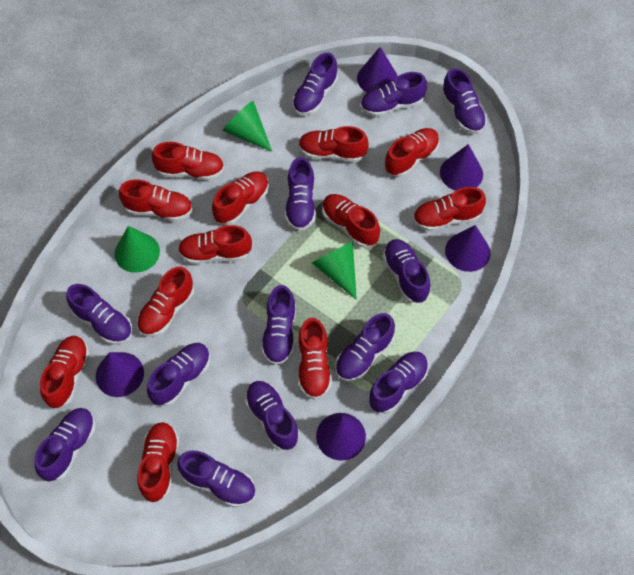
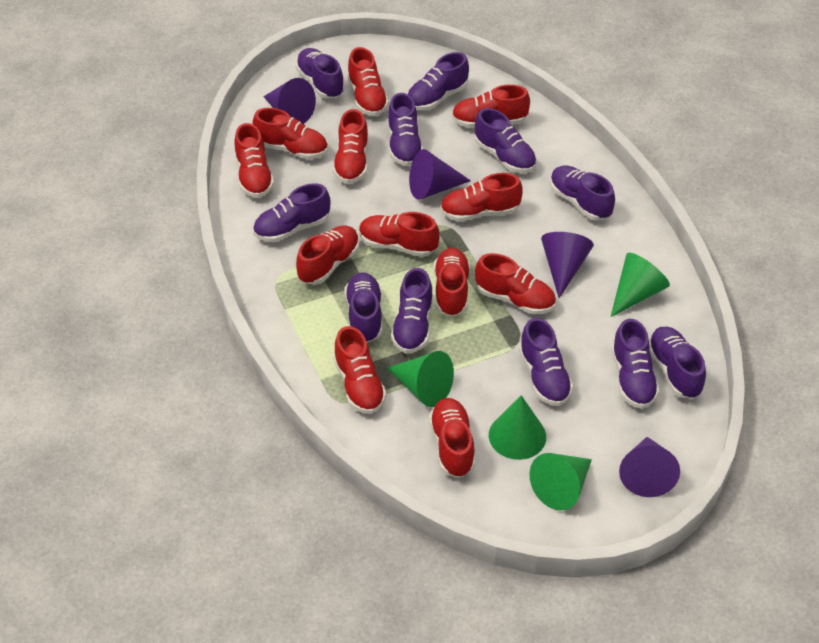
green cone: [115,226,160,273] [223,101,272,152] [312,242,357,300] = 3 -> [387,351,454,407] [489,395,546,460] [529,453,592,510] [610,253,670,317] = 4
purple cone: [96,352,144,397] [316,413,366,461] [357,47,398,93] [440,144,483,191] [445,225,490,272] = 5 -> [263,78,316,124] [409,149,471,200] [541,232,594,298] [619,437,680,497] = 4
purple shoe: [35,408,95,481] [66,284,133,345] [147,343,210,406] [177,450,256,507] [245,381,299,450] [261,285,296,365] [285,157,316,231] [292,52,338,115] [335,313,395,382] [360,72,427,117] [369,352,429,414] [382,239,430,303] [441,68,487,134] = 13 -> [253,183,330,242] [295,48,345,99] [345,272,382,343] [388,93,423,166] [391,268,433,353] [407,52,469,111] [475,108,537,173] [519,318,573,406] [550,166,615,221] [611,319,660,409] [649,327,706,399] = 11

